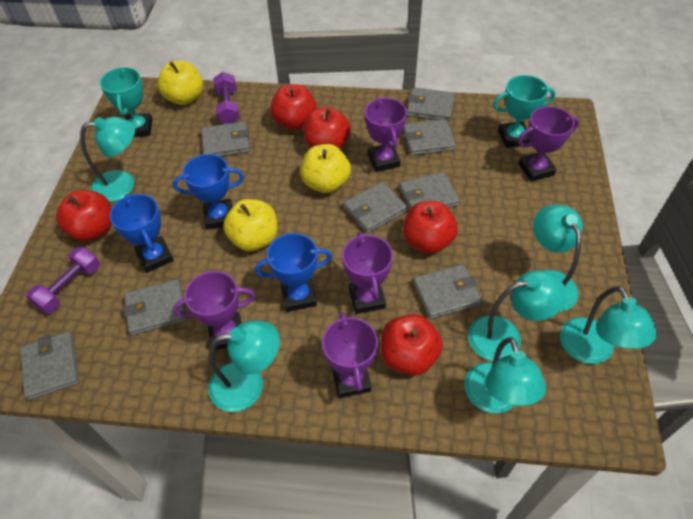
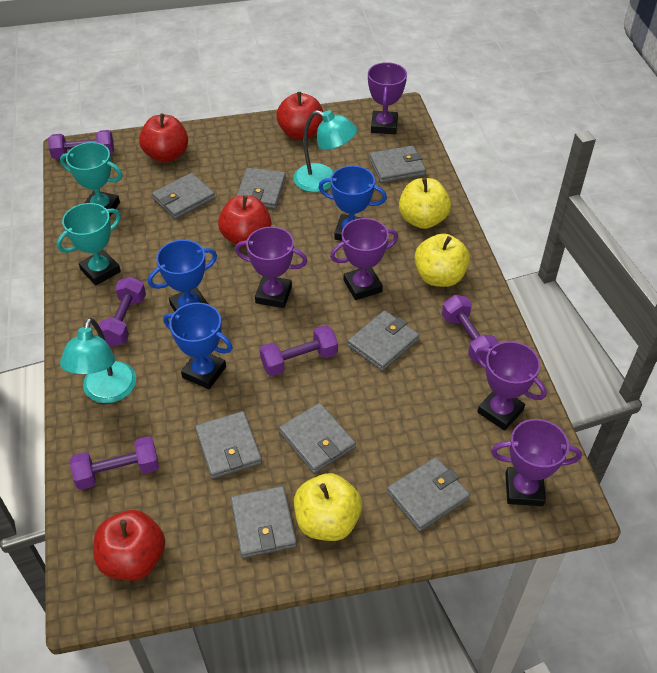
purple dumbbell: [26,247,100,314] [213,72,240,124] = 2 -> [48,130,114,159] [70,436,159,490] [98,276,146,347] [260,325,338,376] [442,295,499,363] = 5
red apple: [56,190,112,242] [270,84,317,130] [303,107,351,149] [381,314,443,375] [403,201,458,254] = 5 -> [94,510,165,581] [139,113,188,163] [218,195,271,247] [276,92,323,140] = 4
turquoise lamp: [80,117,135,202] [208,321,280,412] [464,337,546,413] [468,270,567,361] [533,204,583,312] [560,286,657,364] = 6 -> [60,317,136,403] [293,110,357,192] = 2

